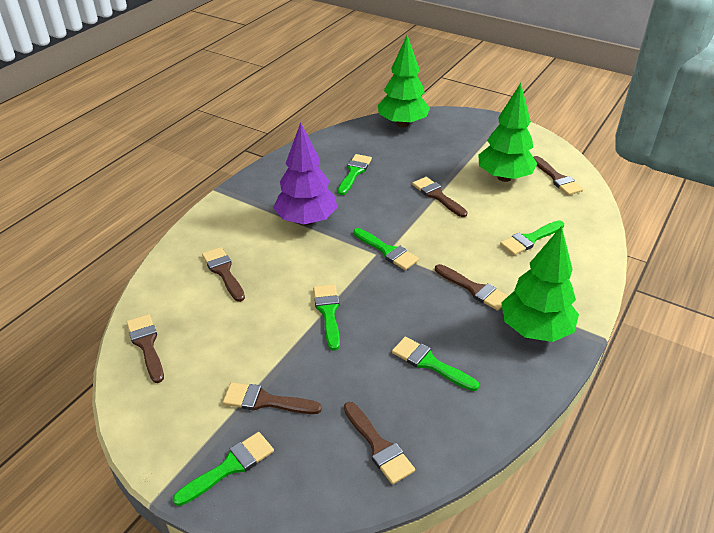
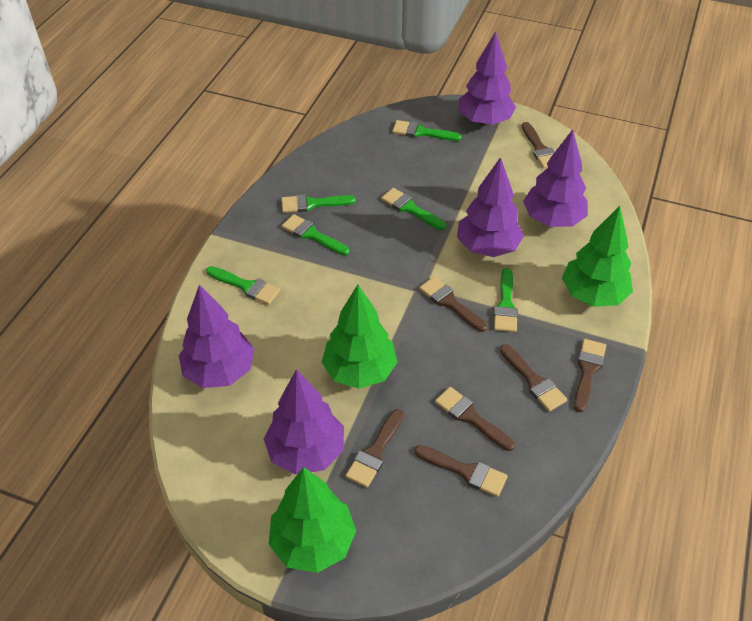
purple tree: [273,122,338,225] = 1 -> [179,285,254,388] [264,369,344,475] [457,157,524,257] [459,31,516,126] [523,129,588,227] = 5

